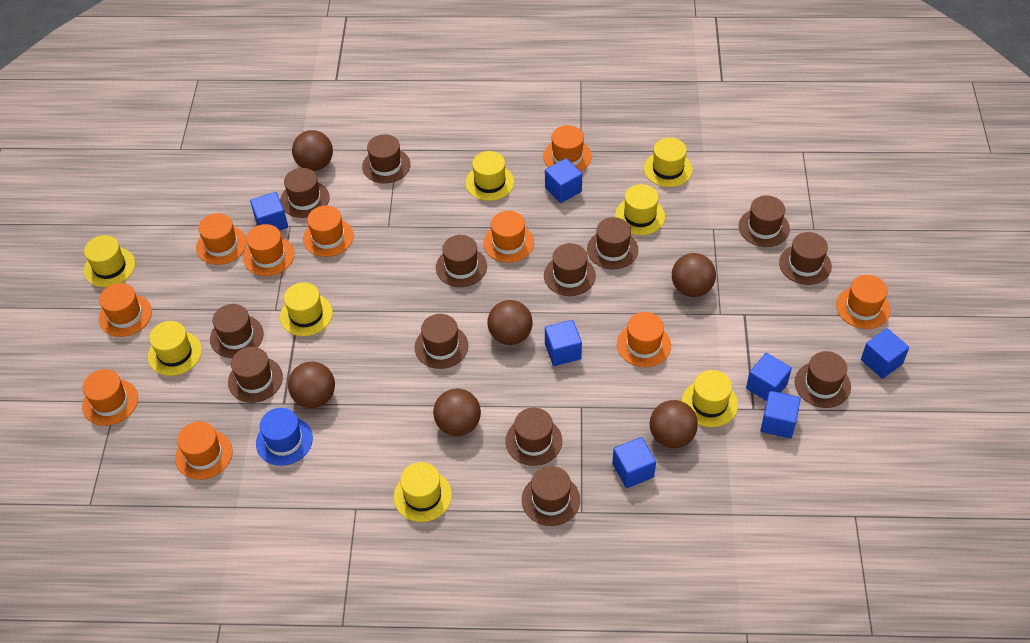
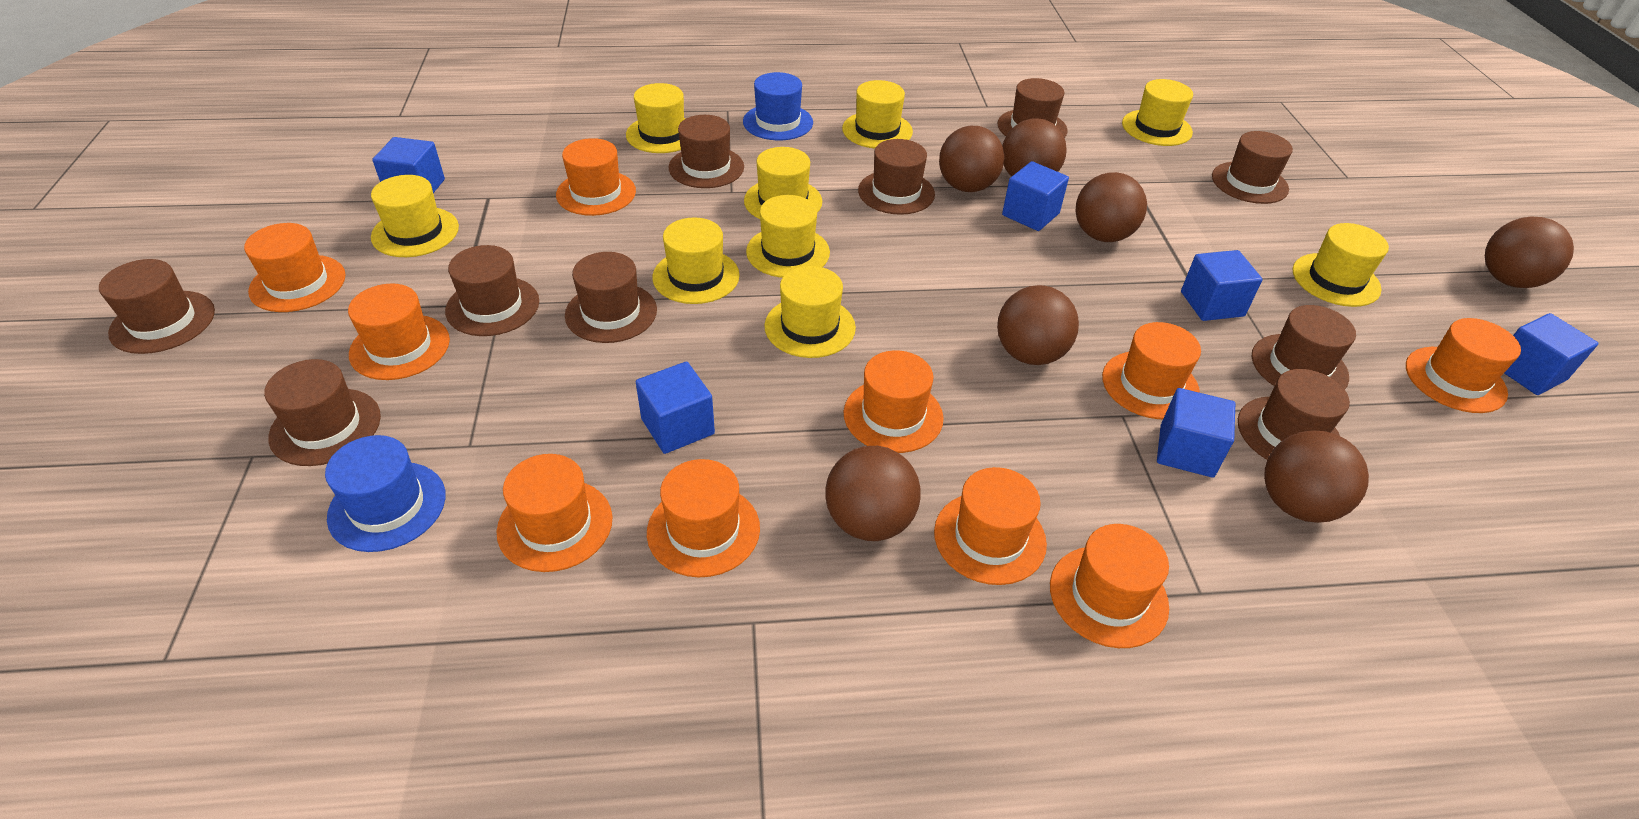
blue cube: [250,192,288,231] [545,158,582,203] [545,320,582,366] [612,437,656,488] [746,353,792,401] [761,391,801,439] [861,328,909,379] = 7 -> [372,137,445,193] [636,361,715,454] [1002,161,1069,231] [1157,388,1235,478] [1181,250,1263,321] [1504,313,1599,395] = 6
blue hat: [256,408,313,466] = 1 -> [325,435,446,552] [743,72,813,140] = 2
brown ball: [288,362,335,408] [292,130,333,171] [433,389,481,436] [487,300,533,345] [650,400,698,448] [672,253,716,297] = 6 -> [825,446,921,541] [939,126,1005,192] [997,285,1079,365] [1002,118,1067,177] [1076,172,1147,242] [1264,430,1369,523] [1485,217,1574,288] = 7
brown hat: [210,304,264,358] [228,347,283,403] [280,168,330,218] [362,134,410,184] [415,314,468,369] [436,235,487,287] [505,408,562,466] [522,466,580,526] [544,243,596,296] [587,217,638,269] [739,195,790,247] [779,232,832,285] [795,351,851,408] = 13 -> [99,259,215,354] [264,359,381,466] [445,245,539,336] [565,252,657,343] [668,115,744,188] [858,139,935,215] [997,78,1068,138] [1212,131,1293,204] [1238,369,1350,460] [1252,305,1356,390] = 10
yellow hat: [84,235,135,287] [148,321,202,376] [280,282,333,336] [394,462,452,522] [465,151,514,201] [615,184,665,235] [644,138,693,187] [682,370,738,427] = 8 -> [371,175,459,257] [626,83,686,153] [652,217,740,304] [744,147,822,219] [746,195,830,278] [764,266,856,358] [842,80,913,148] [1122,79,1193,146] [1292,223,1389,307] = 9

